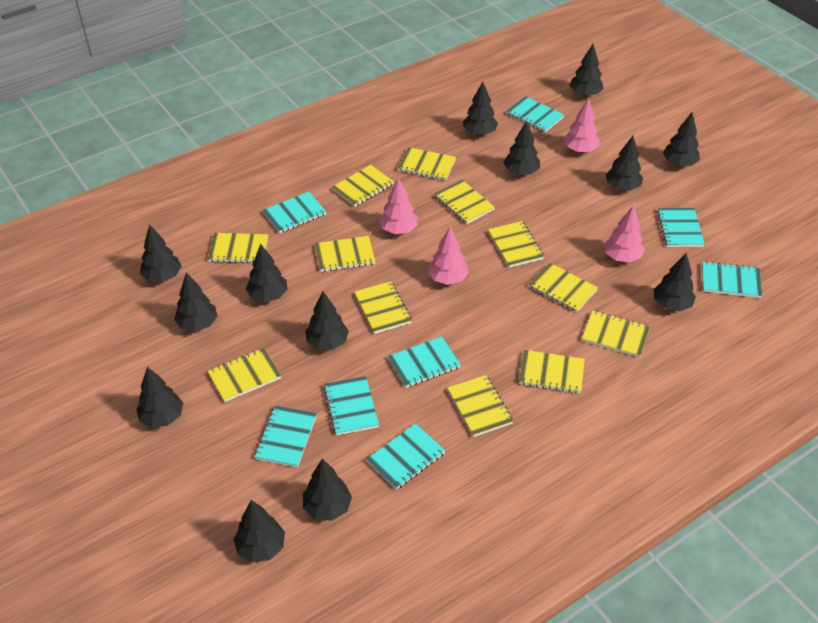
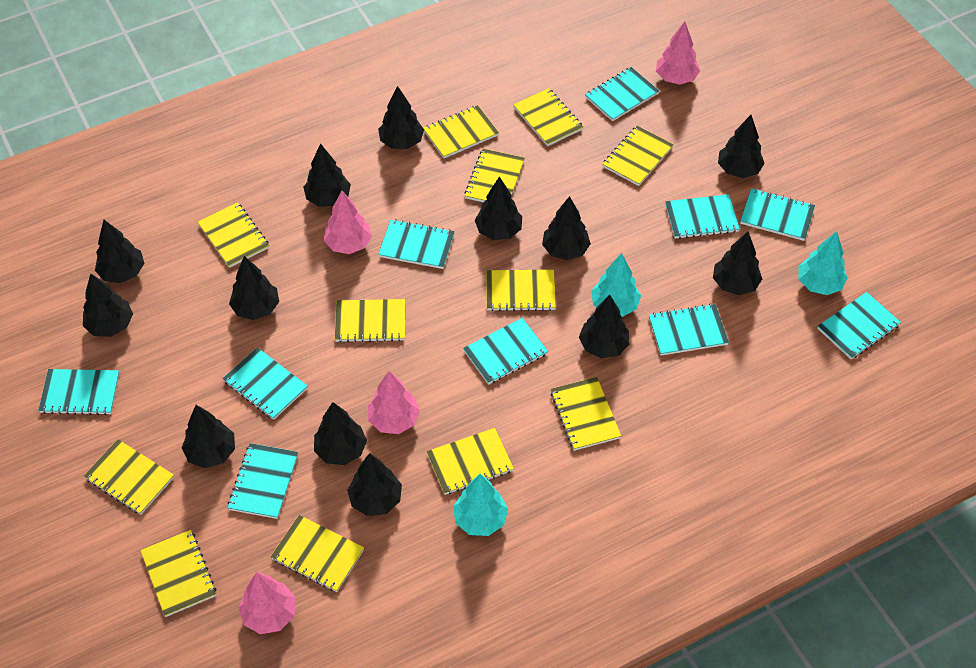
turquoise notebook: [255,405,317,467] [262,192,327,233] [324,376,379,435] [366,423,446,490] [388,336,461,388] [506,96,564,132] [657,208,705,247] [702,261,762,298] = 8 -> [38,369,120,415] [223,347,308,420] [228,443,298,519] [378,219,455,269] [463,318,548,385] [585,67,659,121] [649,304,729,356] [665,194,740,239] [740,188,815,241] [817,292,901,359] = 10
turquoise tree: none = 0 -> [453,474,508,536] [591,253,641,317] [799,231,848,295] = 3

